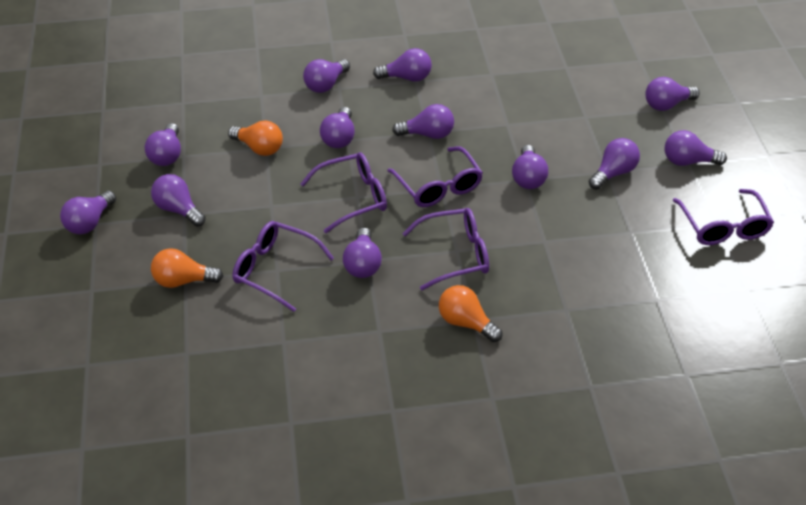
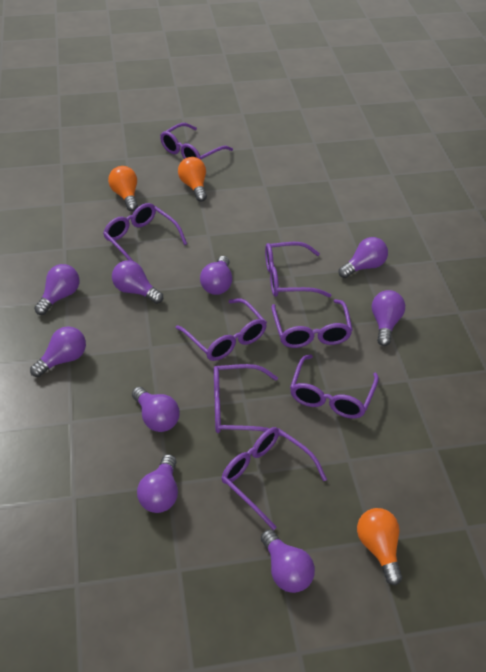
purple glasses: [233,221,334,312] [300,152,387,233] [387,146,483,207] [402,208,489,290] [673,189,774,245] = 5 -> [103,203,187,261] [160,123,233,160] [176,298,267,361] [214,364,282,436] [221,427,327,530] [265,242,332,297] [271,299,353,348] [290,354,379,418] = 8
purple light bulb: [60,191,116,234] [145,123,181,166] [151,174,206,227] [303,59,350,93] [320,107,355,148] [343,228,382,278] [373,48,432,82] [392,104,454,139] [512,145,548,189] [589,138,640,190] [645,77,700,111] [665,130,727,166] = 12 -> [30,326,86,377] [34,264,79,315] [112,260,163,304] [132,387,180,432] [137,454,178,513] [200,256,232,295] [261,529,315,593] [339,237,388,278] [372,290,405,346] = 9

